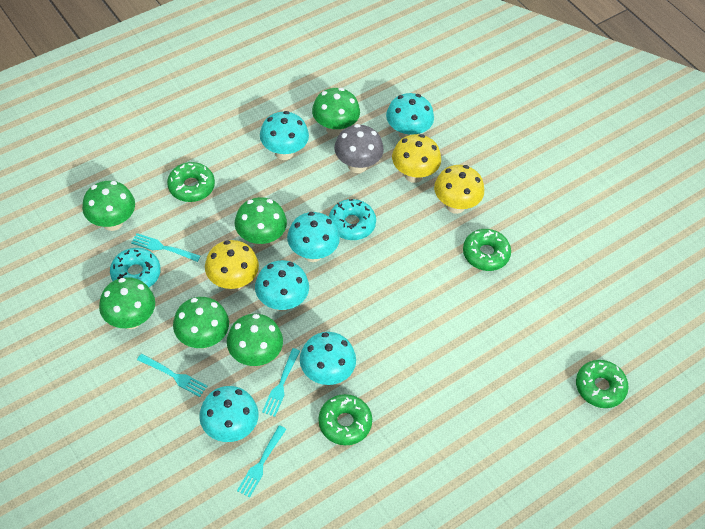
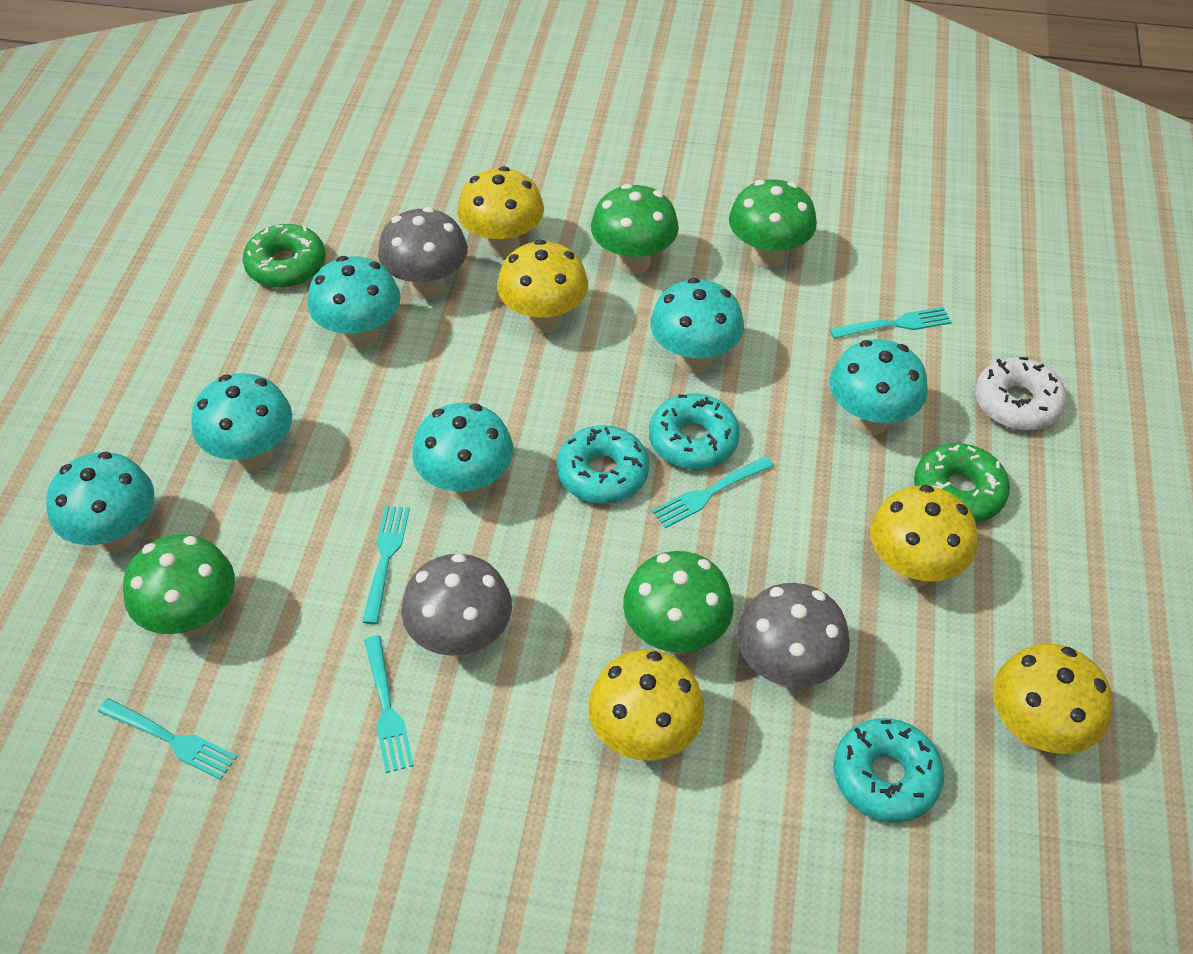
green donut: [167,162,215,202] [318,394,372,445] [463,229,511,271] [576,360,629,408] = 4 -> [243,224,326,288] [914,443,1010,522] = 2
green mushroom: [82,181,135,231] [99,277,155,329] [173,297,229,349] [227,314,283,366] [235,197,287,247] [312,88,360,136] = 6 -> [123,534,235,638] [591,184,679,275] [623,551,733,655] [729,179,817,269] = 4
grey mushroom: [334,124,384,173] = 1 -> [378,207,468,299] [402,553,512,658] [737,583,850,688] = 3
turquoise donut: [110,248,160,287] [329,199,376,240] = 2 -> [557,425,649,504] [649,394,740,469] [833,718,944,822] = 3
turquoise fork: [131,233,201,262] [137,354,207,397] [237,425,286,498] [262,348,300,417] = 4 -> [98,698,237,780] [362,506,410,624] [364,635,414,773] [652,456,774,528] [830,307,952,339] = 5
white donut: none = 0 -> [975,357,1067,431] = 1
yellow mushroom: [205,240,259,291] [392,134,441,183] [434,165,484,214] = 3 -> [457,166,544,257] [497,240,588,333] [588,650,705,760] [870,485,978,587] [993,643,1112,754] = 5

